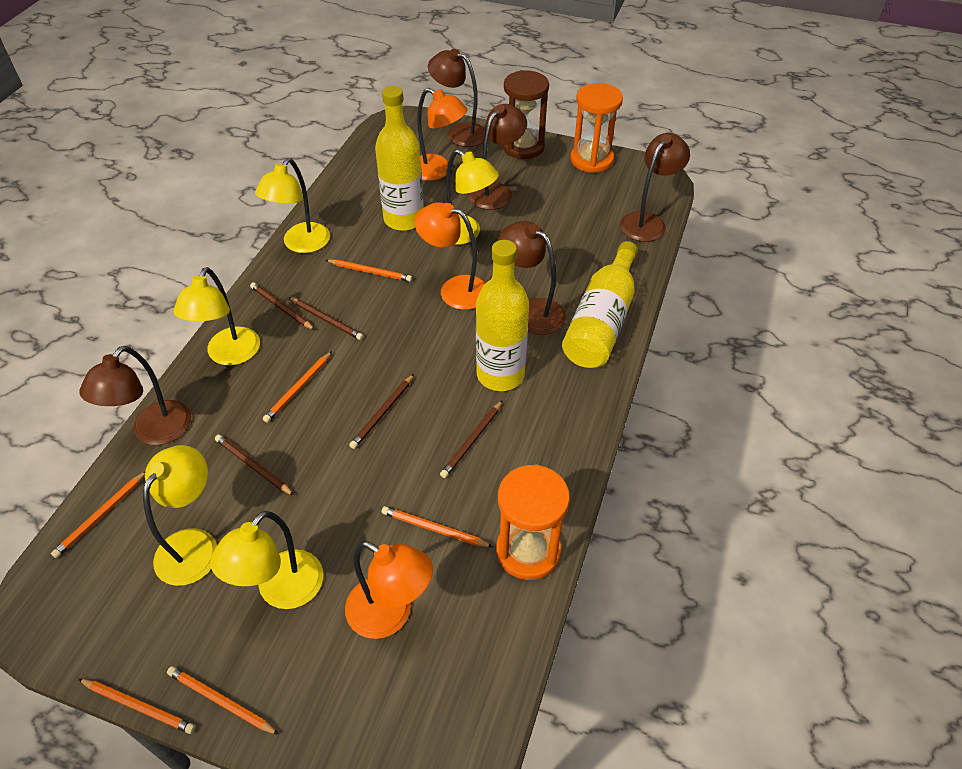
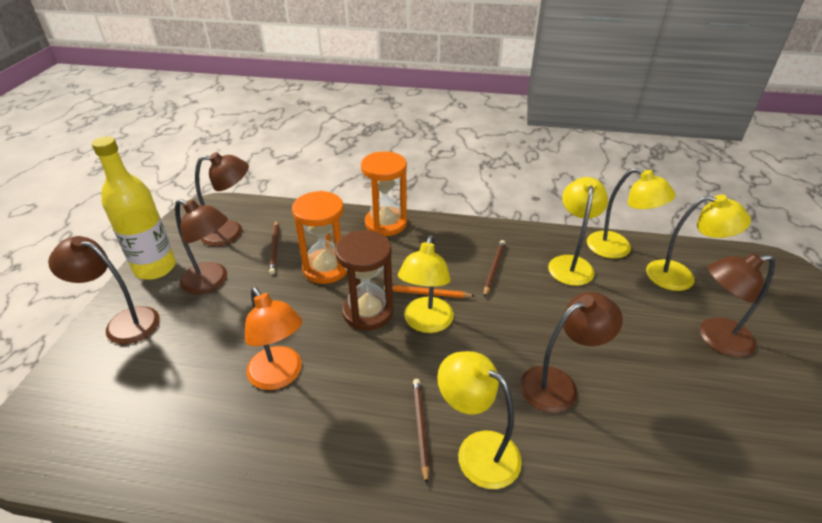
brown pencil: [215,435,294,496] [250,282,315,330] [289,297,363,340] [349,374,414,449] [440,400,503,478] = 5 -> [269,220,279,275] [413,379,429,484] [484,240,505,297] = 3
orange lamp: [345,541,433,639] [414,202,486,310] [417,88,468,181] = 3 -> [245,287,302,390] = 1
orange pencil: [51,472,145,558] [78,679,196,734] [167,666,279,735] [263,351,332,423] [326,259,412,282] [382,506,493,547] = 6 -> [384,285,475,298] = 1
yellow bottle: [375,86,424,231] [476,240,529,391] [562,241,638,368] = 3 -> [92,136,176,280] = 1

